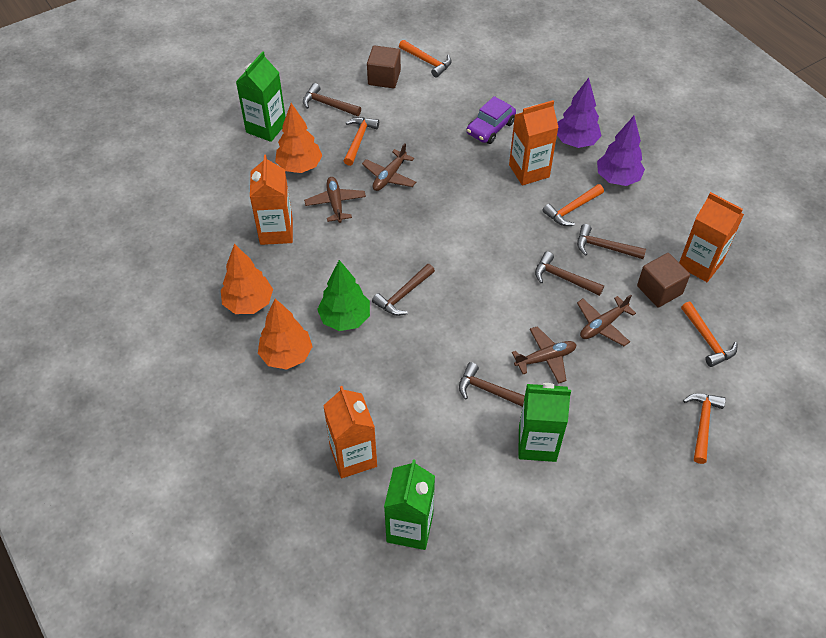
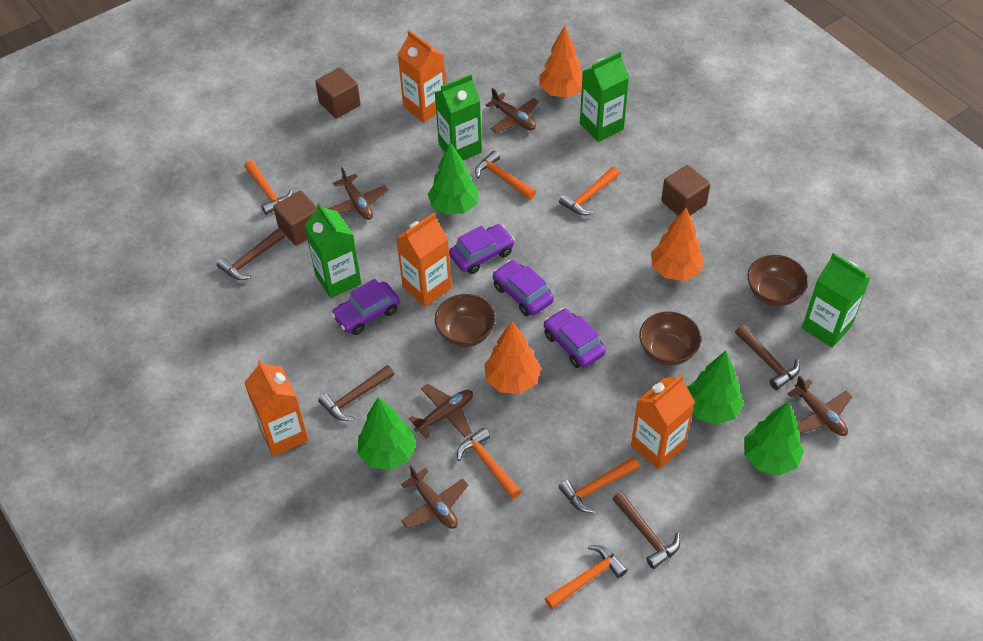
brown bowl: none = 0 -> [435,294,496,347] [639,311,701,366] [748,255,808,306] = 3
brown cube: [367,45,401,88] [637,253,690,308] = 2 -> [273,190,317,246] [315,67,361,119] [661,165,710,216] = 3
brown hammer: [303,83,361,116] [372,264,435,316] [459,362,525,407] [535,251,604,296] [577,224,646,259] = 5 -> [217,229,285,280] [318,365,394,421] [612,492,680,569] [735,325,800,390] = 4
brown plane: [304,177,366,223] [362,143,416,191] [512,326,577,384] [577,294,636,346] = 4 -> [328,167,388,220] [401,466,469,529] [409,384,473,438] [485,88,539,133] [787,375,853,436] = 5
green carton: [236,51,286,142] [384,459,435,550] [518,383,571,462] = 3 -> [304,202,362,298] [435,74,482,160] [580,51,629,142] [802,253,871,348] = 4
green tree: [317,260,370,331] = 1 -> [358,397,416,470] [428,142,479,215] [687,351,744,425] [744,402,804,476] = 4
orange hammer: [344,117,379,166] [399,40,451,78] [542,184,604,226] [681,302,737,367] [683,393,726,464] = 5 -> [244,160,293,215] [457,427,521,499] [475,151,536,199] [544,545,628,609] [559,167,619,215] [559,457,640,513] = 6
purple car: [466,96,516,144] = 1 -> [331,279,400,335] [449,224,515,274] [493,260,554,316] [544,308,606,368] = 4
purple tree: [557,78,602,148] [597,116,645,186] = 2 -> none = 0

